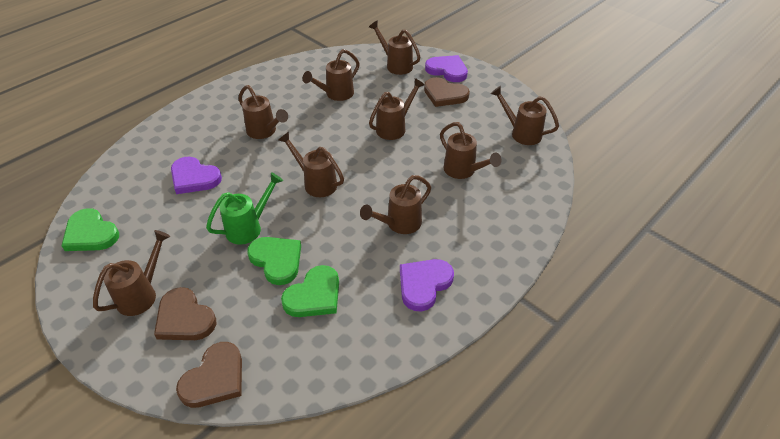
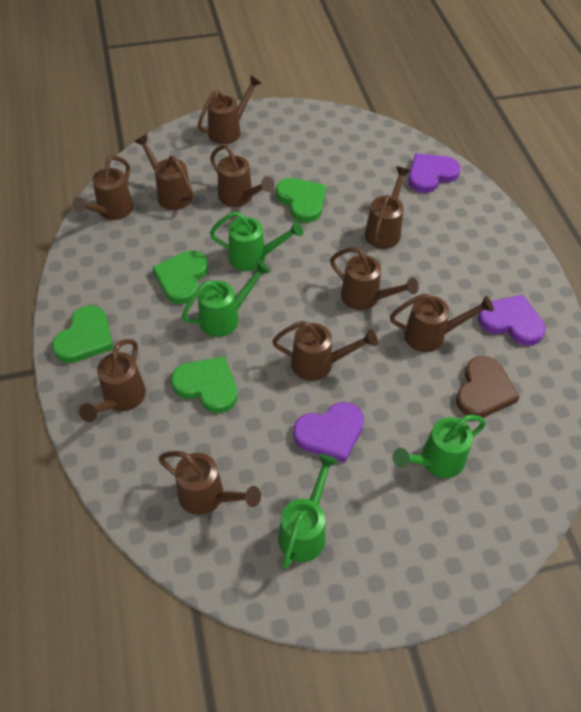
brown heart: [154,287,216,340] [176,342,242,408] [424,77,470,107] = 3 -> [456,356,520,417] = 1
brown watering can: [93,230,170,316] [238,85,288,139] [278,132,344,197] [303,49,360,101] [360,175,431,234] [369,21,421,75] [369,78,425,140] [440,122,501,179] [491,86,559,145] = 9 -> [72,155,133,220] [79,339,146,422] [135,134,194,210] [159,451,261,515] [198,75,262,144] [210,145,274,207] [272,321,378,381] [330,247,419,310] [365,167,410,249] [390,293,494,352] = 10
green heart: [61,208,119,251] [247,237,301,285] [281,265,339,317] = 3 -> [52,305,113,363] [152,251,208,304] [171,356,238,413] [276,178,326,223] = 4
green watering can: [206,172,283,245] = 1 -> [182,261,271,337] [210,211,303,271] [278,454,338,569] [392,415,486,478] = 4

